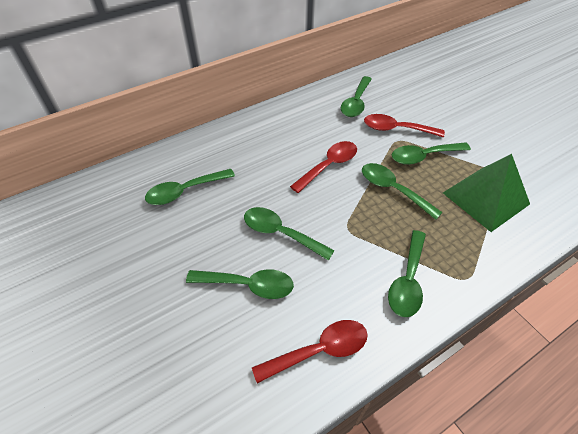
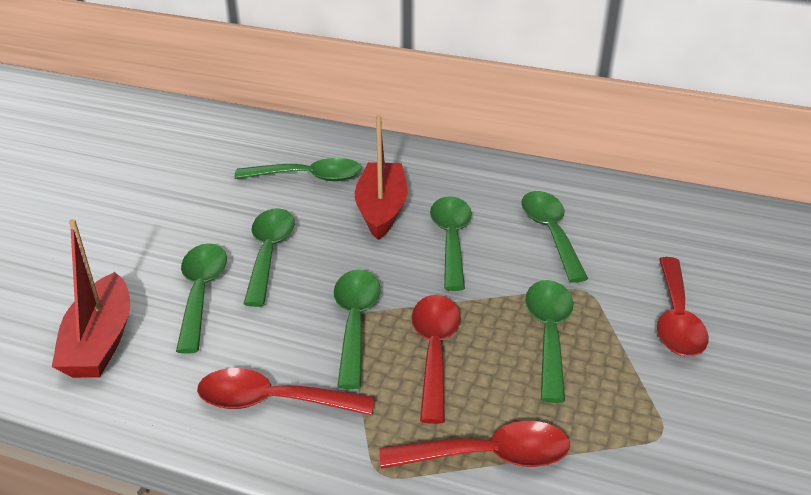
green pyramid: [443,154,530,232] = 1 -> none = 0
red boat: none = 0 -> [52,219,130,378] [355,115,408,240] = 2
red spoon: [252,320,368,383] [290,141,357,193] [364,114,445,137] = 3 -> [197,368,375,415] [380,421,570,469] [412,295,460,424] [657,257,708,356] = 4

